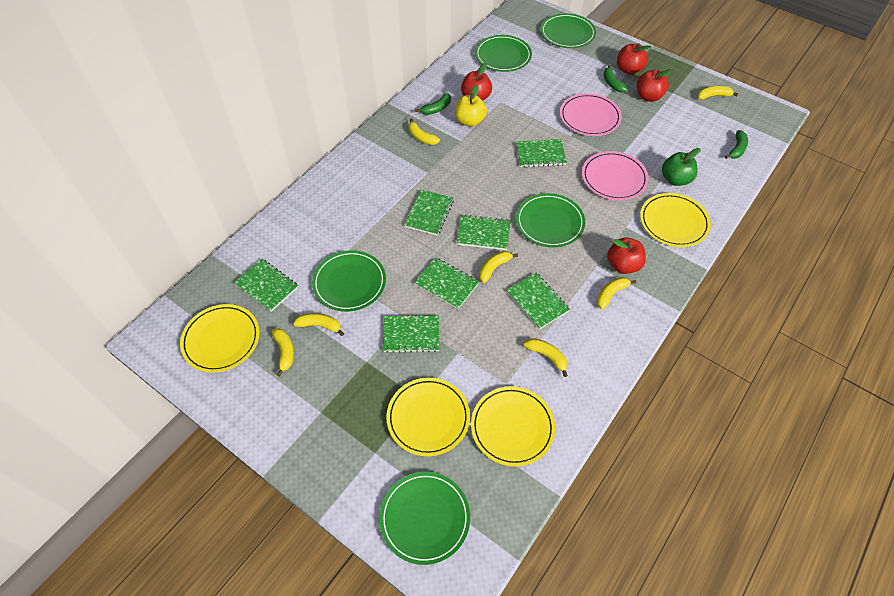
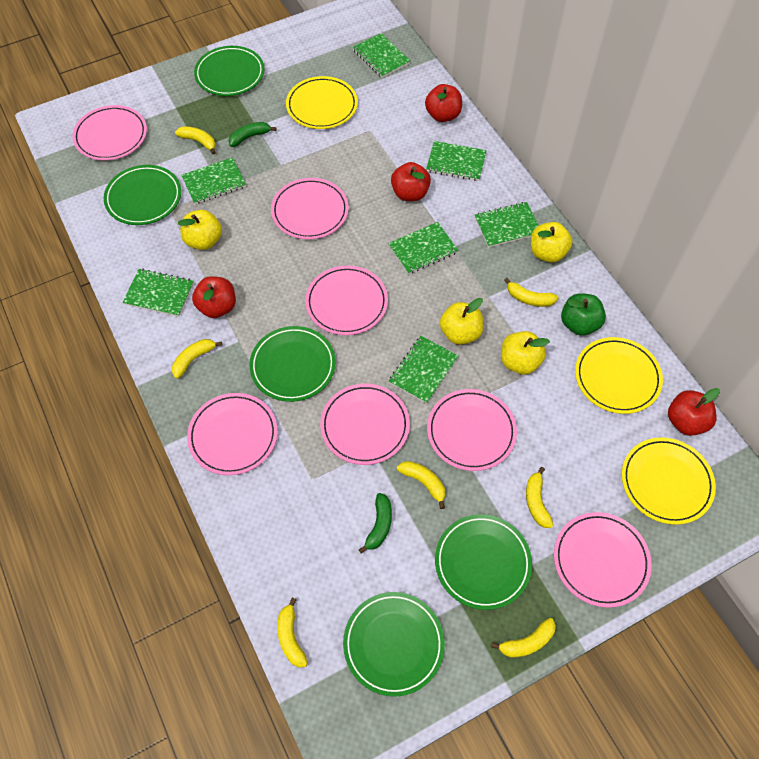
green banana: [415,93,451,115] [604,65,628,93] [725,130,748,159] = 3 -> [229,122,276,147] [359,493,392,554] = 2
pink plate: [560,93,622,136] [582,151,649,200] = 2 -> [72,105,147,160] [187,393,278,475] [271,178,349,239] [305,266,388,335] [320,384,410,465] [427,389,517,471] [554,512,652,608] = 7
yellow apple: [455,85,487,127] = 1 -> [178,210,222,250] [440,298,483,345] [501,331,550,375] [531,222,573,263] = 4
yellow plate: [180,304,260,373] [386,378,470,456] [471,386,555,467] [640,193,711,247] = 4 -> [286,76,358,129] [575,337,663,414] [622,437,716,525] = 3

